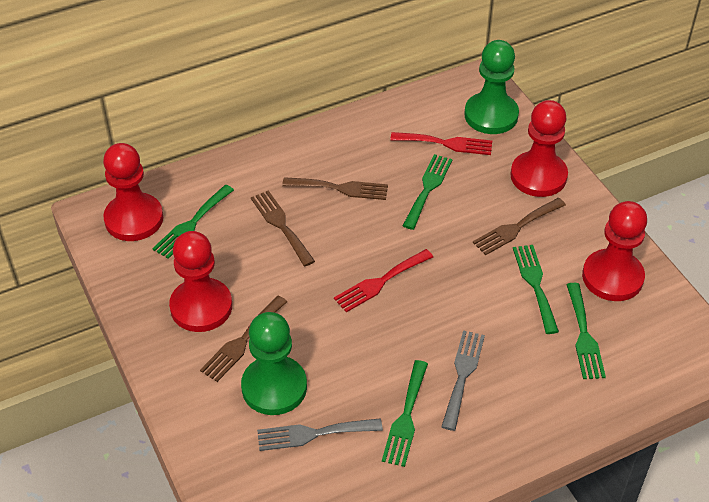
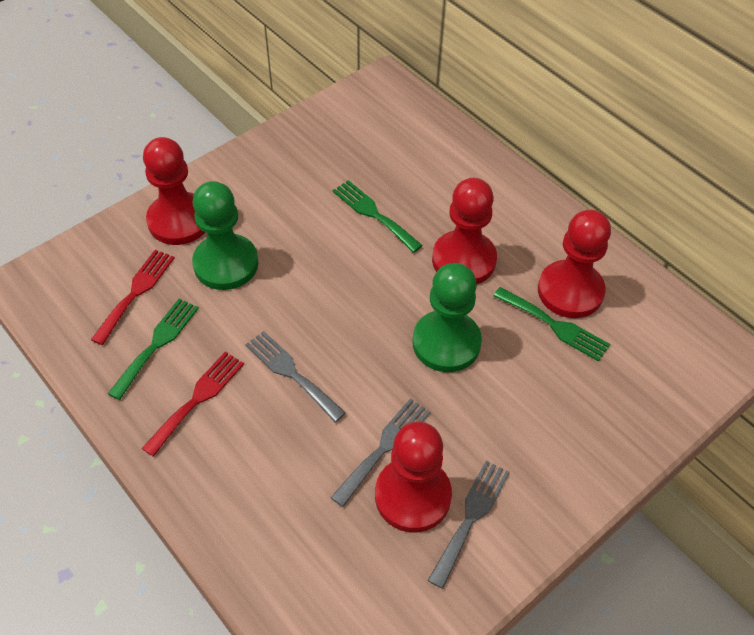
brown fork: [200,296,287,382] [251,190,315,266] [282,177,388,200] [473,198,566,255] = 4 -> none = 0
green fork: [152,185,234,259] [382,360,428,467] [403,154,452,230] [513,245,559,334] [566,283,606,379] = 5 -> [108,298,199,400] [332,180,423,253] [493,287,610,362] = 3
grey fork: [257,418,383,451] [441,330,485,431] = 2 -> [245,331,346,422] [330,398,430,507] [427,460,510,589] = 3

